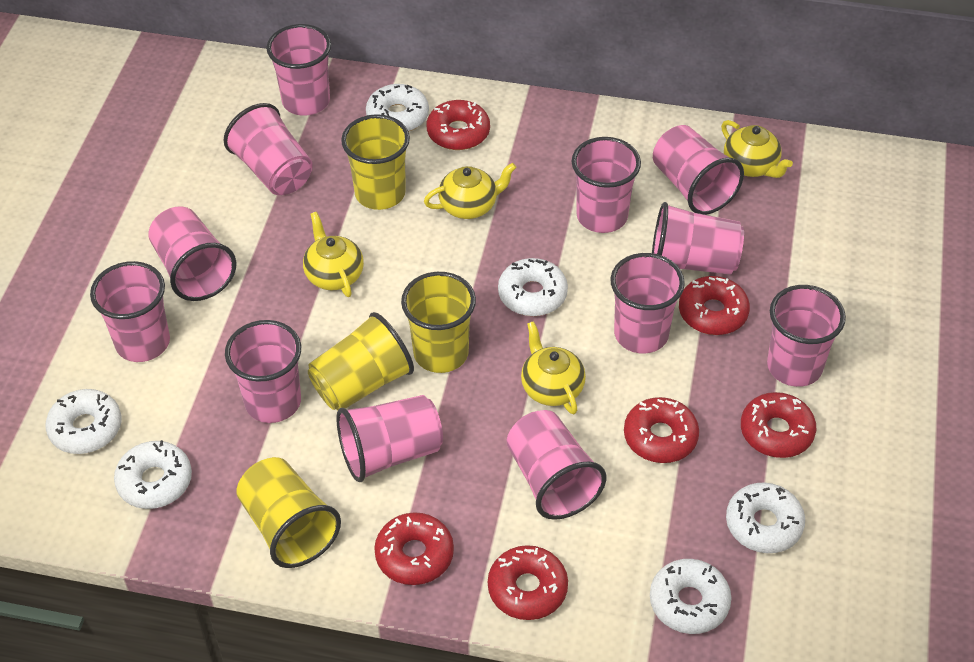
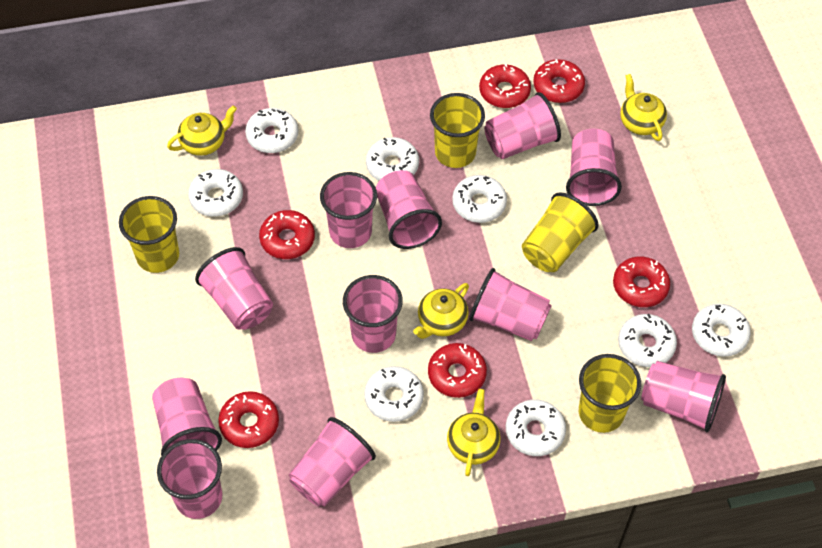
pink cup: [90,261,170,362] [149,207,236,301] [224,103,313,195] [225,320,301,423] [266,24,331,116] [336,395,443,482] [507,410,606,520] [572,137,641,233] [610,253,685,353] [652,202,744,275] [653,125,744,215] [767,285,846,387] = 12 -> [152,378,222,456] [157,439,223,519] [195,247,273,330] [289,417,376,507] [320,172,377,248] [343,275,403,353] [376,170,442,249] [469,268,552,341] [484,92,561,159] [566,129,622,206] [641,361,726,432] = 11
white donut: [46,389,122,454] [114,440,192,509] [366,84,429,132] [498,258,568,316] [650,559,732,634] [726,482,805,553] = 6 -> [188,169,243,217] [245,108,299,153] [364,366,424,422] [366,137,419,181] [452,175,507,223] [506,400,566,456] [618,314,677,367] [692,304,751,357] = 8

